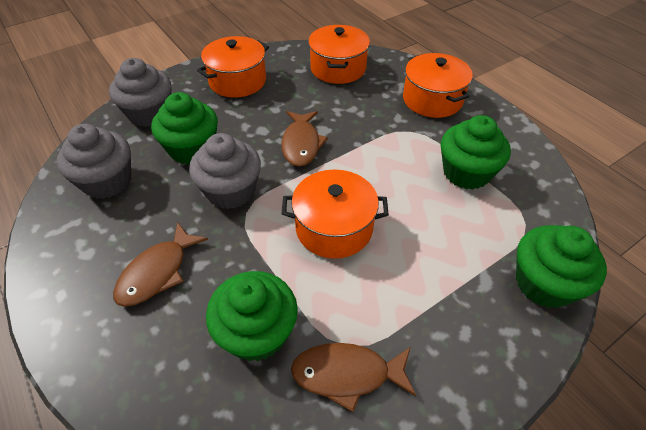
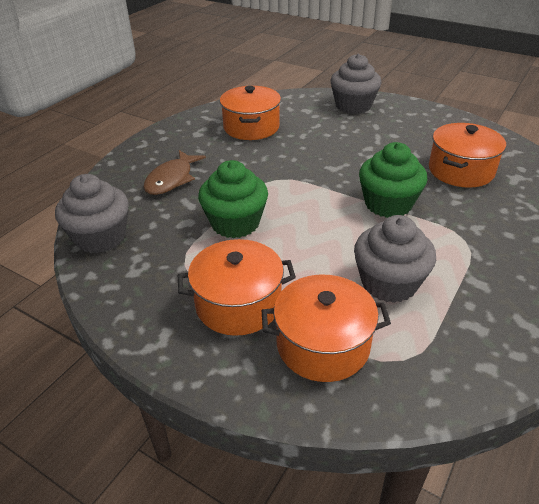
brown fish: [113,222,208,307] [281,111,328,167] [291,343,416,412] = 3 -> [143,150,206,195] = 1
green cupcake: [151,92,218,165] [206,271,298,361] [441,115,511,190] [516,225,607,308] = 4 -> [198,160,268,238] [359,142,427,218] = 2

